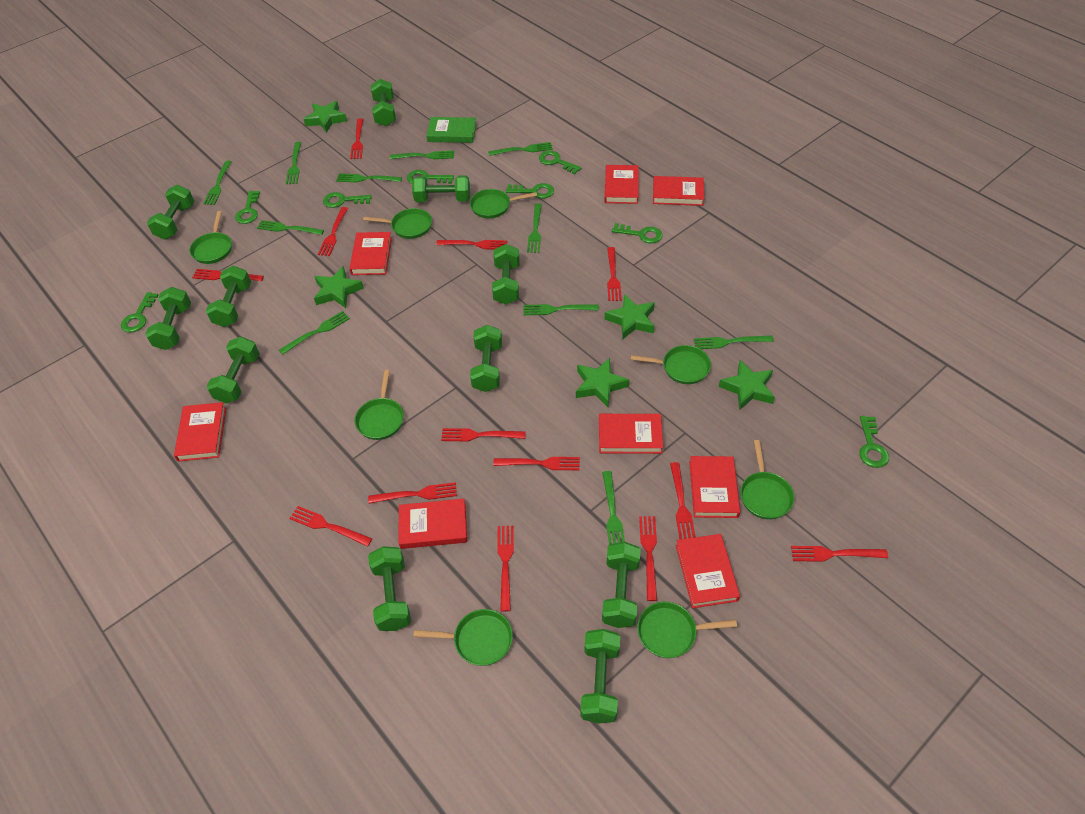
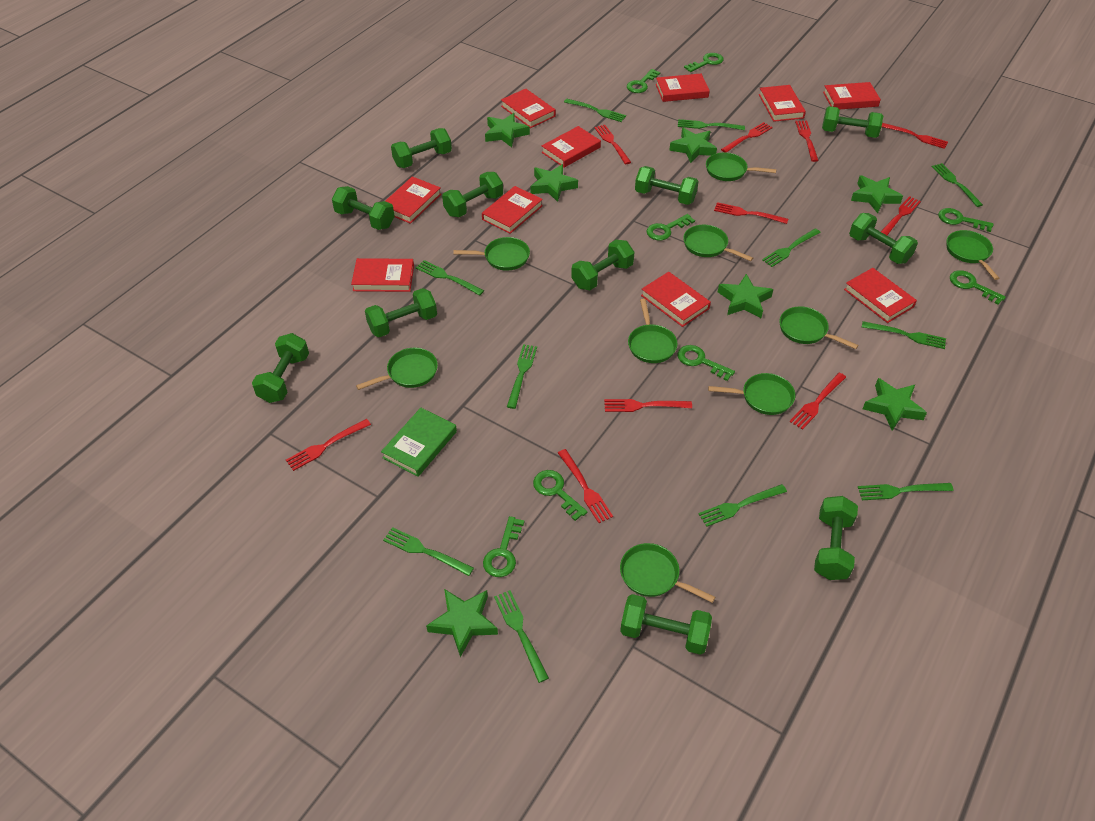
green pan: [189,211,232,264] [355,370,404,440] [363,208,432,239] [414,609,513,666] [470,189,537,219] [631,345,711,384] [637,602,737,658] [740,440,795,519] = 8 -> [356,348,438,390] [453,237,530,271] [620,543,715,603] [628,299,678,363] [683,225,753,261] [706,153,776,181] [708,373,795,415] [779,306,859,349] [947,230,999,280] = 9
green star: [304,101,347,133] [314,266,364,308] [576,358,629,407] [604,294,655,339] [719,360,775,410] = 5 -> [426,589,498,657] [485,113,530,148] [530,164,578,202] [669,128,717,163] [718,274,774,318] [851,175,903,213] [863,378,927,431] = 7
red book: [174,402,226,462] [349,232,392,275] [399,499,467,549] [599,414,663,454] [604,165,639,204] [653,176,704,206] [676,534,740,608] [689,456,740,518] = 8 -> [351,258,414,292] [386,176,441,224] [482,186,543,234] [501,88,556,128] [542,126,601,168] [641,272,711,327] [656,74,710,102] [759,85,806,122] [823,82,881,110] [844,268,917,323] = 10
red fork: [192,269,264,281] [289,506,373,547] [318,207,348,256] [350,118,364,159] [368,482,457,504] [436,240,507,249] [441,428,526,442] [493,457,580,470] [497,526,514,612] [607,247,622,301] [639,516,657,601] [670,462,695,540] [791,546,888,562] = 13 -> [286,419,371,471] [558,449,613,523] [594,125,631,164] [604,399,692,412] [714,202,788,224] [721,122,773,153] [790,373,846,430] [795,121,819,162] [881,196,921,235] [882,123,948,149] = 10

